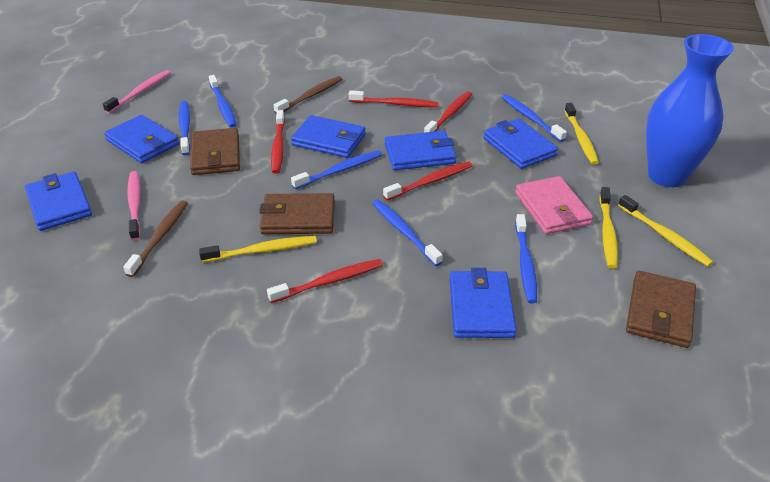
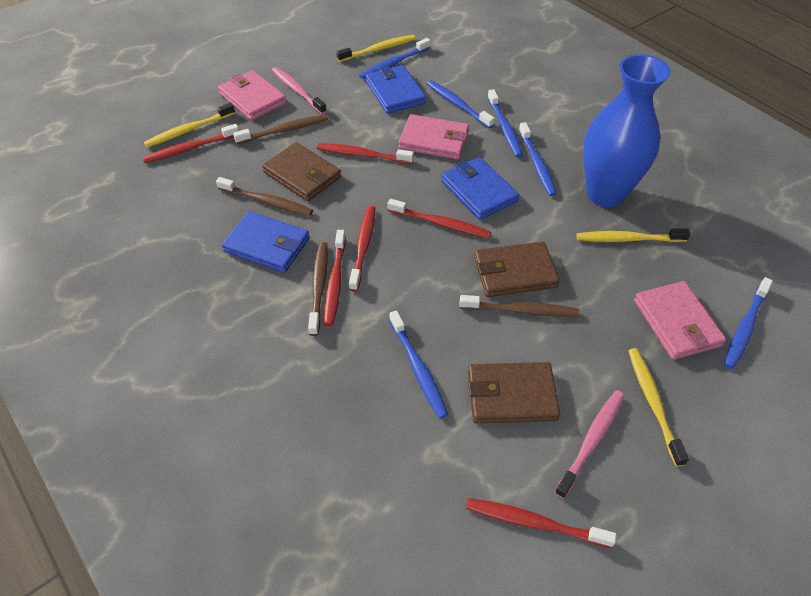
blue wallet: [25,171,92,231] [104,115,179,163] [291,115,366,158] [385,131,456,170] [449,268,516,338] [483,119,558,169] = 6 -> [222,211,310,273] [365,65,426,114] [441,157,519,220] = 3
brown toothbrush: [123,200,188,277] [274,76,342,113] = 2 -> [216,177,313,216] [233,114,328,144] [308,242,328,336] [459,295,580,317] = 4
pink wallet: [515,176,593,234] = 1 -> [218,70,287,121] [398,114,469,160] [634,281,726,360] = 3
red toothbrush: [267,259,383,303] [271,110,285,174] [349,90,439,107] [383,161,472,201] [424,91,472,133] = 5 -> [142,124,239,163] [317,143,414,164] [324,230,346,327] [349,206,375,291] [387,199,491,238] [466,498,616,548] = 6

